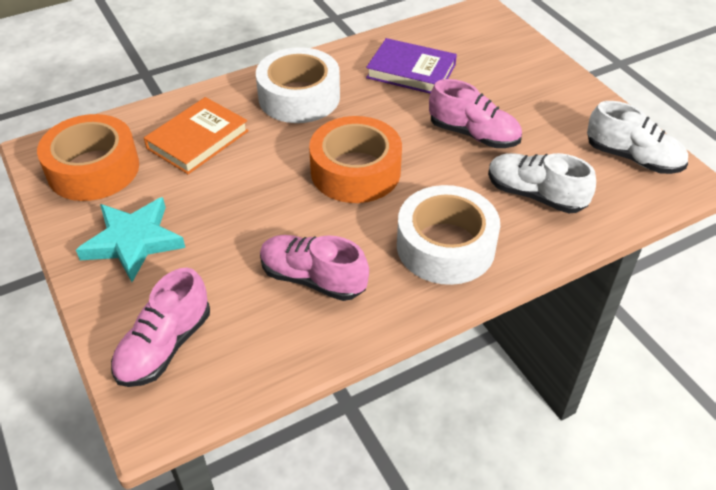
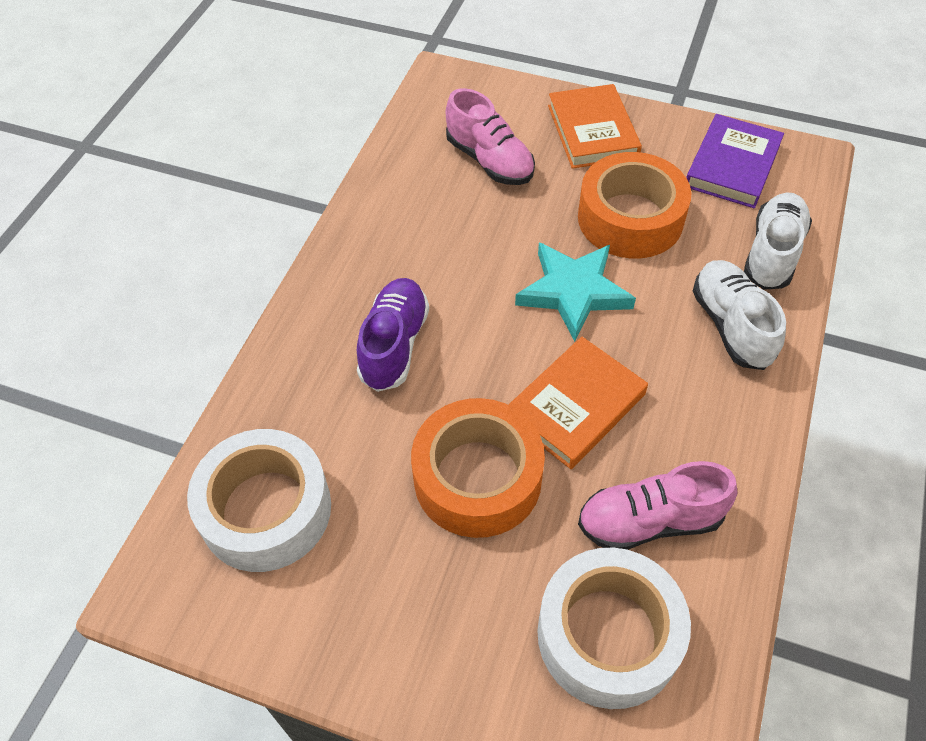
orange book: [144,97,249,174] = 1 -> [508,337,648,469] [548,84,642,169] = 2
pink shoe: [111,268,210,387] [260,235,369,301] [429,79,522,148] = 3 -> [446,88,535,185] [578,461,737,550] = 2
purple shoe: none = 0 -> [357,278,429,392] = 1

